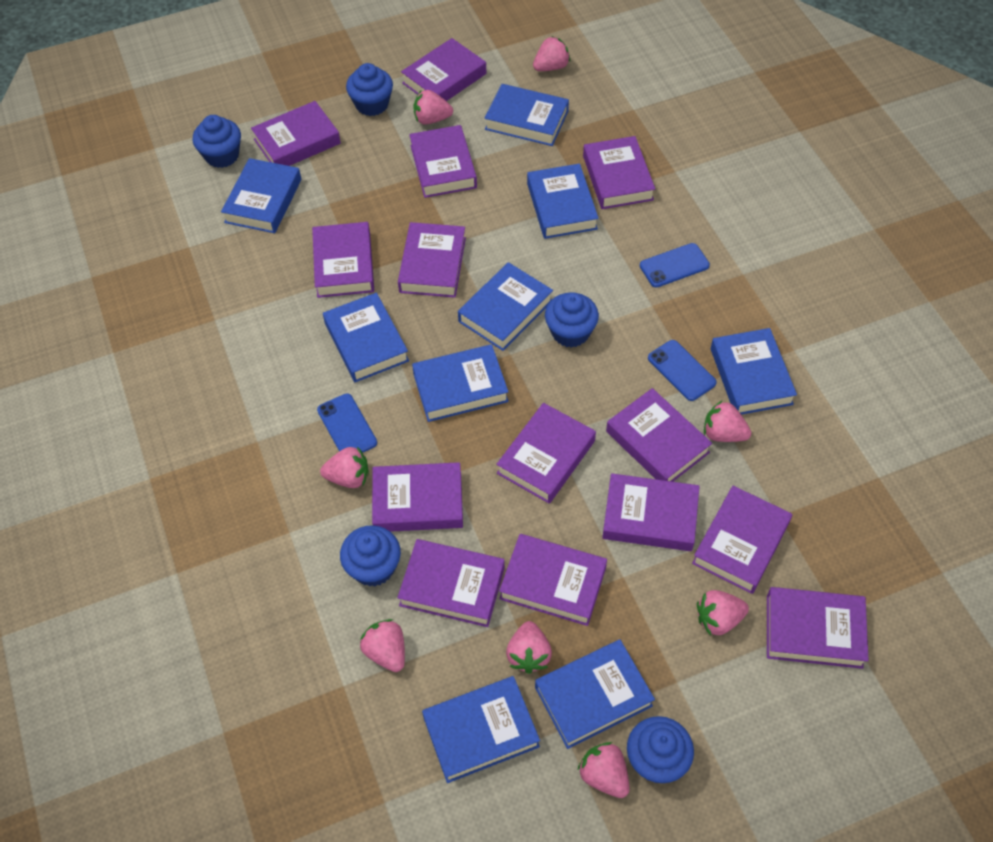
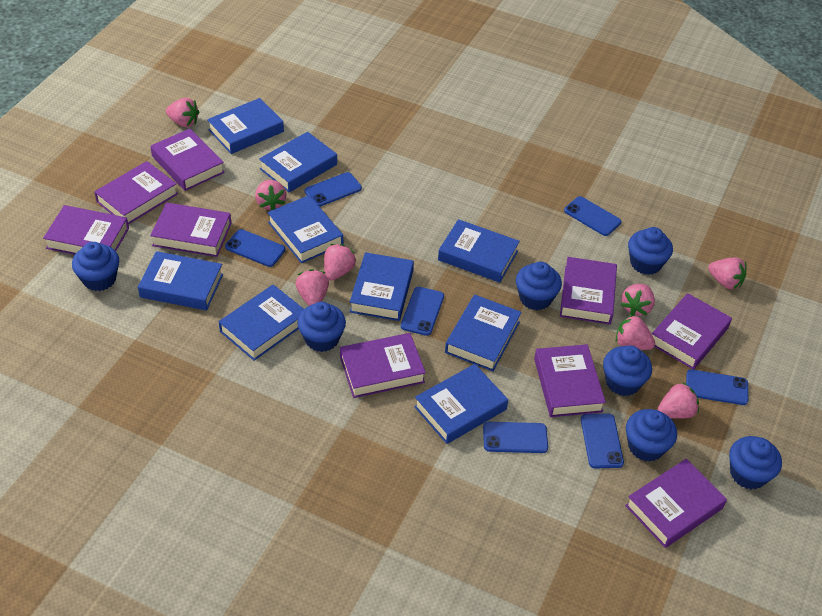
blue cupcake: [192,115,241,168] [340,525,401,587] [346,63,393,116] [545,292,599,348] [627,716,694,783] = 5 -> [72,242,119,291] [297,302,346,352] [516,261,562,310] [603,346,652,396] [626,409,677,462] [628,227,673,275] [729,436,782,489] = 7
blue phone: [317,394,377,453] [640,243,710,288] [648,340,717,401] = 3 -> [225,229,286,267] [304,172,362,207] [401,287,444,336] [483,422,548,453] [564,196,621,236] [581,413,624,469] [686,369,748,405] = 7
purple book: [251,101,341,166] [312,222,374,298] [372,462,463,532] [397,539,505,627] [398,222,466,298] [401,38,486,101] [409,125,477,198] [496,403,596,504] [499,534,607,626] [583,136,655,209] [602,473,700,551] [606,388,712,482] [692,486,792,594] [767,587,869,669] = 14 -> [43,205,129,255] [94,161,178,224] [150,129,225,191] [150,202,231,257] [340,333,426,398] [534,344,606,417] [560,257,617,325] [625,459,727,548] [652,293,732,370] = 9

